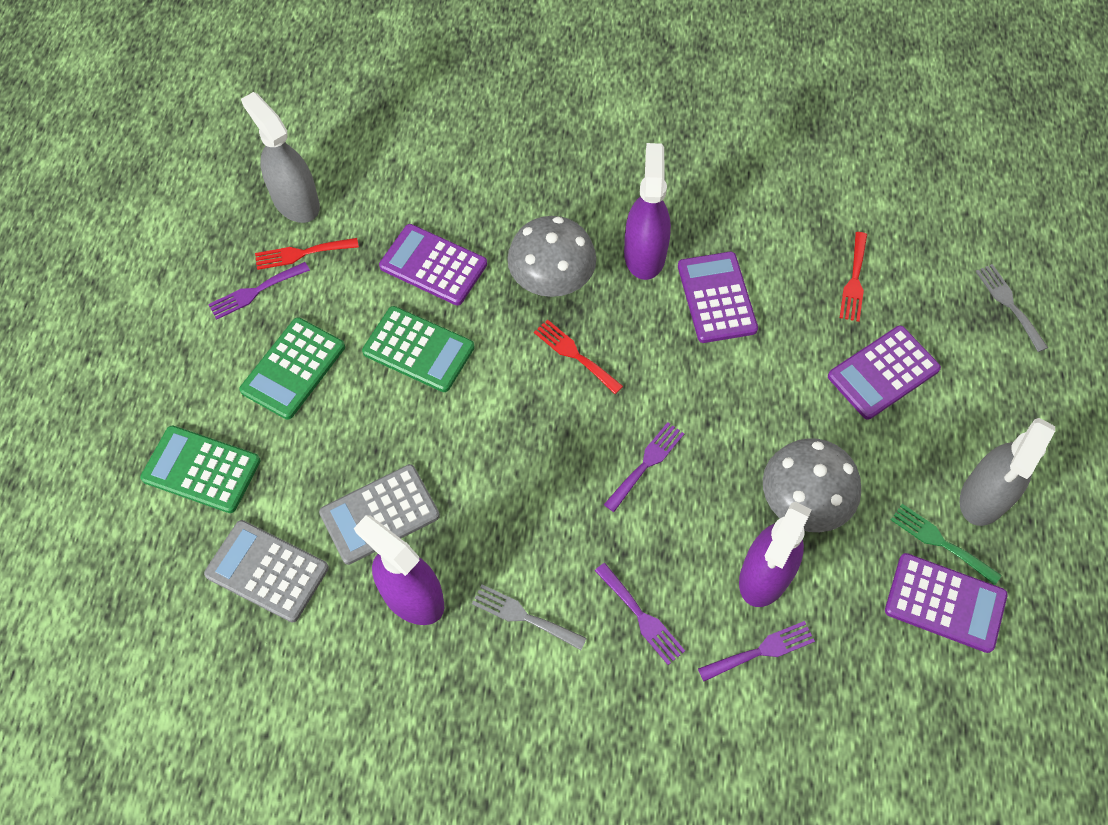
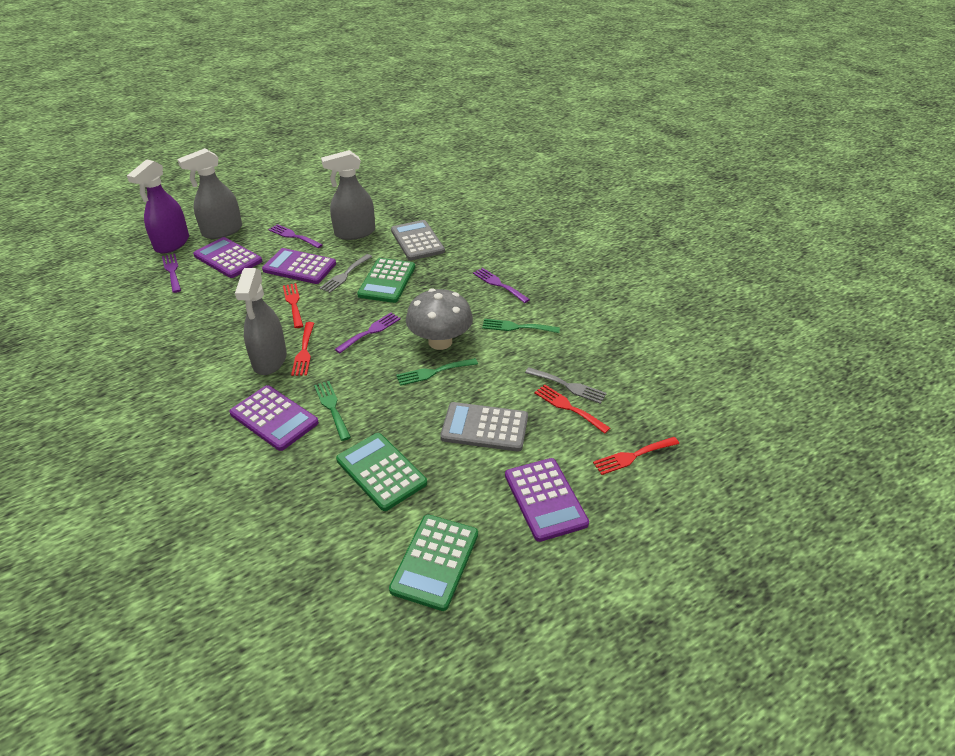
green fork: [891,504,1001,585] = 1 -> [314,381,351,441] [396,358,478,386] [482,319,560,333] = 3
grey mushroom: [507,216,596,297] [763,438,861,532] = 2 -> [406,288,473,350] = 1
grey spray bottle: [241,92,320,223] [960,418,1055,526] = 2 -> [177,148,242,239] [235,268,287,375] [321,150,375,240] = 3
purple spray bottle: [354,515,444,625] [624,143,671,280] [739,502,811,607] = 3 -> [127,159,189,254] = 1
red fork: [255,238,359,270] [534,319,623,394] [840,232,867,322] = 3 -> [283,283,303,328] [291,322,314,376] [534,384,610,434] [593,437,679,475] = 4

